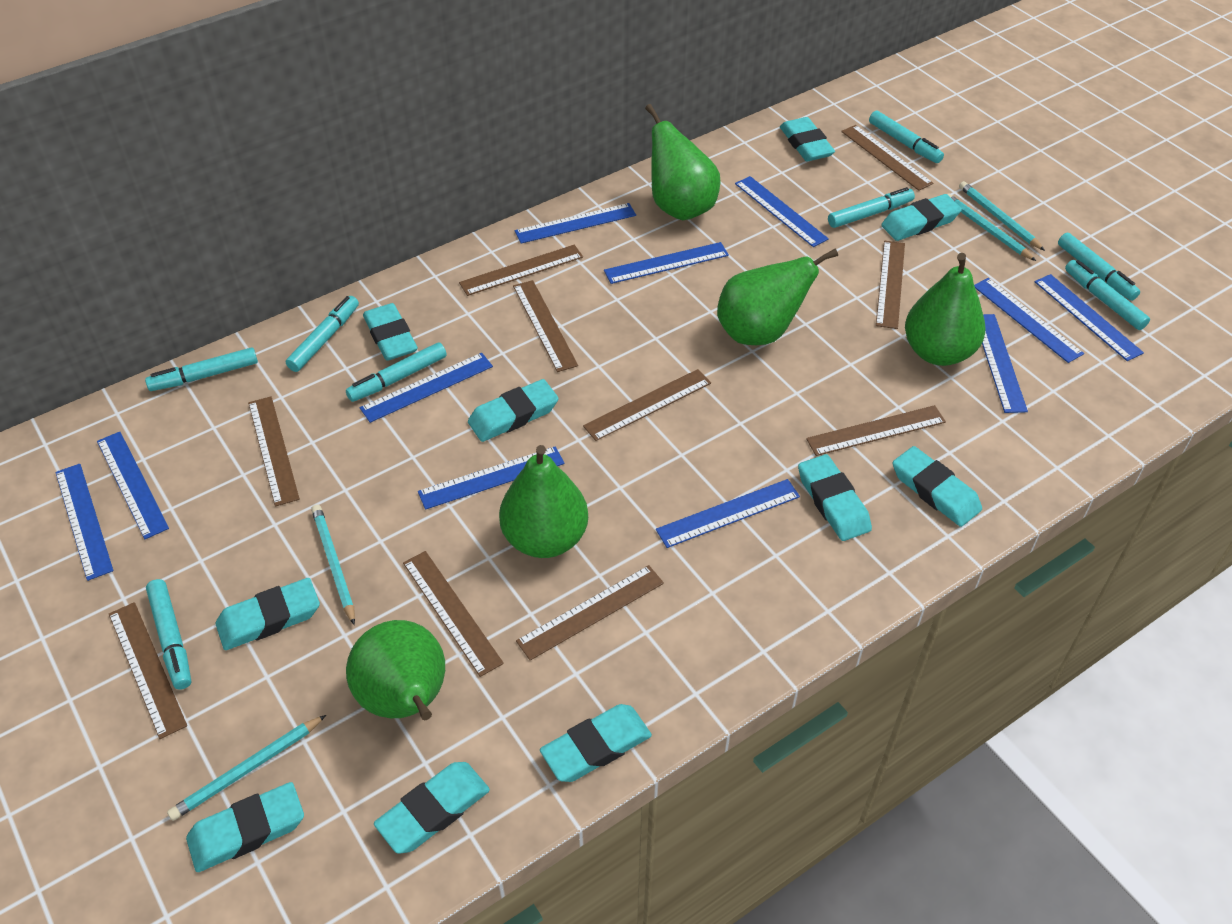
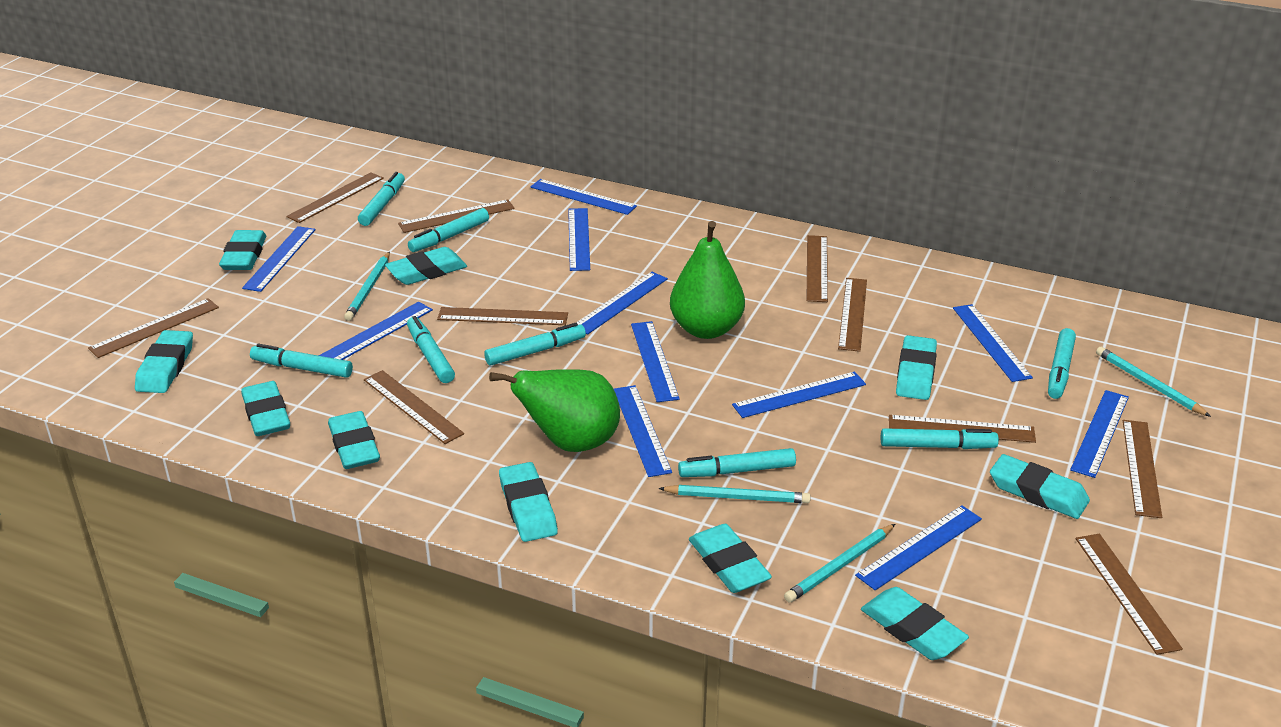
green pear: [346,620,445,720] [499,445,588,558] [645,104,721,220] [717,248,838,345] [905,253,985,366] = 5 -> [489,370,620,452] [670,221,745,339] = 2

